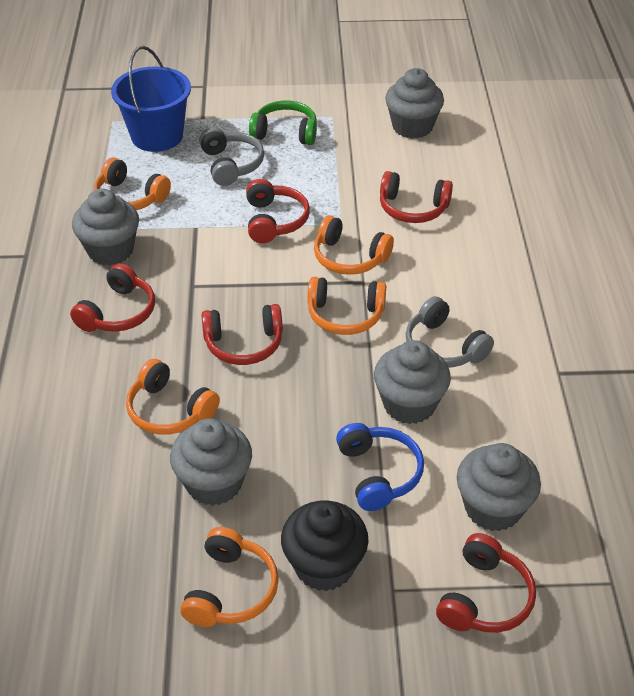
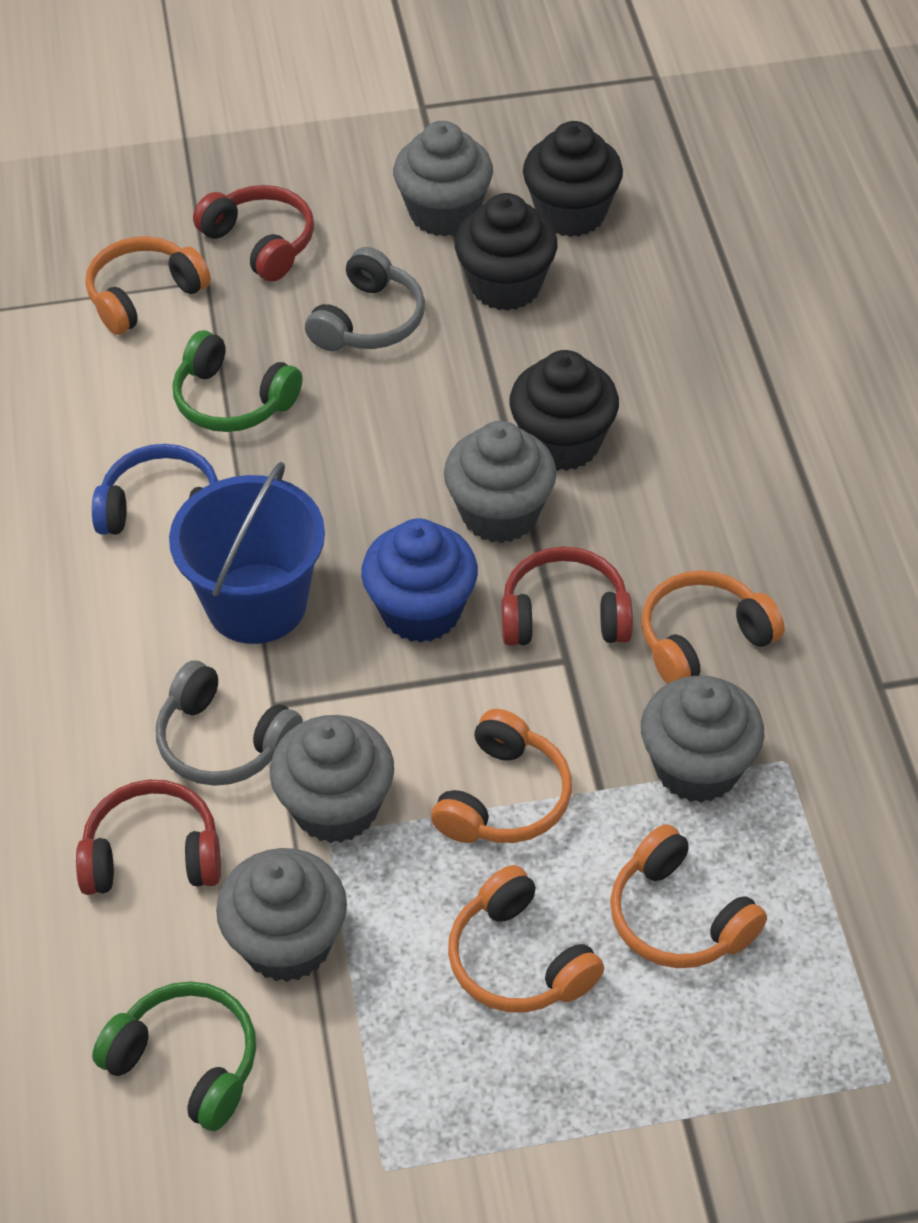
black cupcake: [281,501,368,591] = 1 -> [455,193,558,311] [509,350,619,471] [523,121,623,237] = 3
blue cupcake: none = 0 -> [361,518,478,642] = 1
green headphones: [249,100,317,145] = 1 -> [92,981,256,1131] [173,330,302,432] = 2
red headphones: [70,263,155,332] [201,304,283,365] [246,179,310,243] [380,171,453,223] [436,533,536,633] = 5 -> [76,780,221,895] [193,185,314,282] [502,547,633,646] = 3

